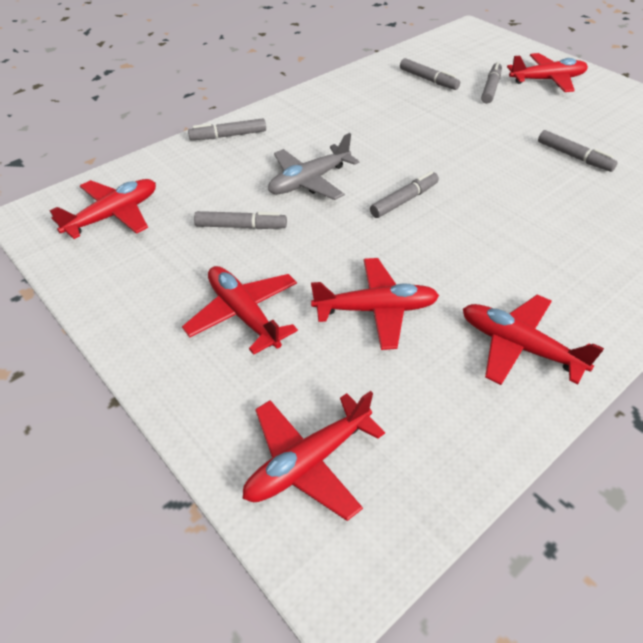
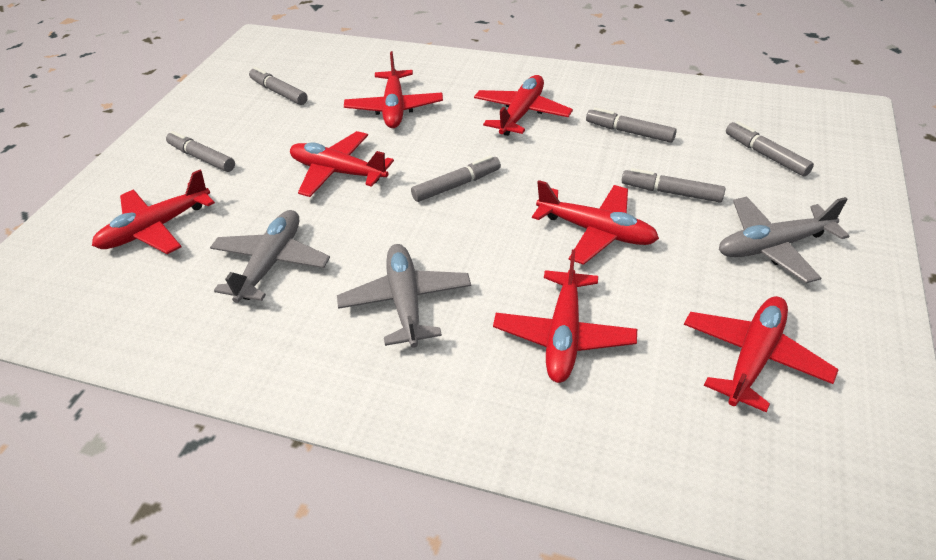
grey plane: [268,133,359,200] = 1 -> [210,210,330,303] [337,244,471,348] [719,197,849,283] = 3
red plane: [49,179,156,239] [182,266,298,355] [242,391,385,521] [311,258,439,350] [463,295,604,385] [507,53,588,92] = 6 -> [92,169,215,254] [290,131,394,197] [344,51,443,128] [474,75,573,136] [493,249,637,383] [532,180,659,265] [684,296,839,412] = 7

